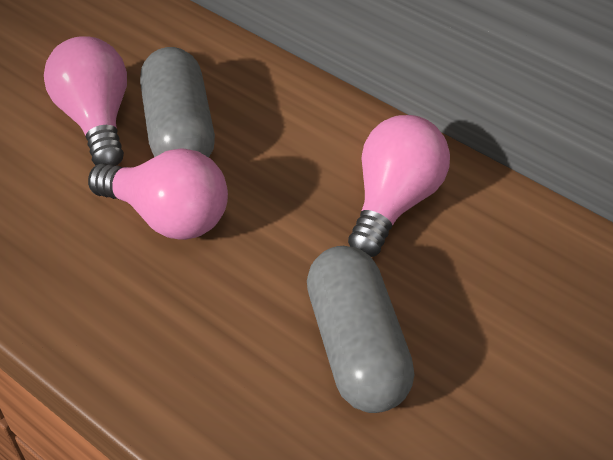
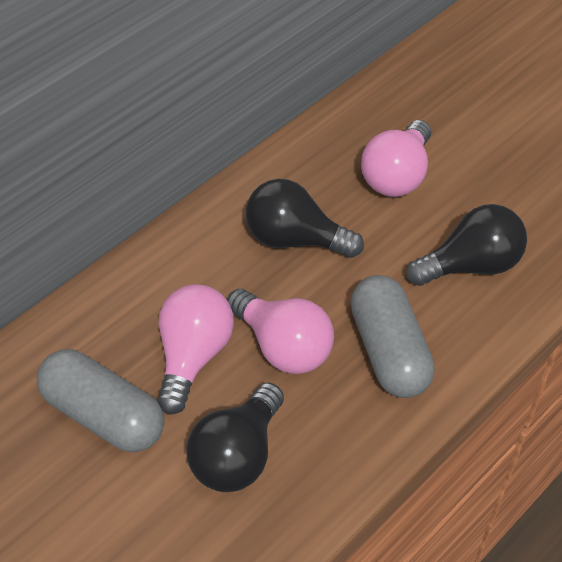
black light bulb: none = 0 -> [186,383,284,492] [246,179,364,258] [407,204,527,286] = 3

